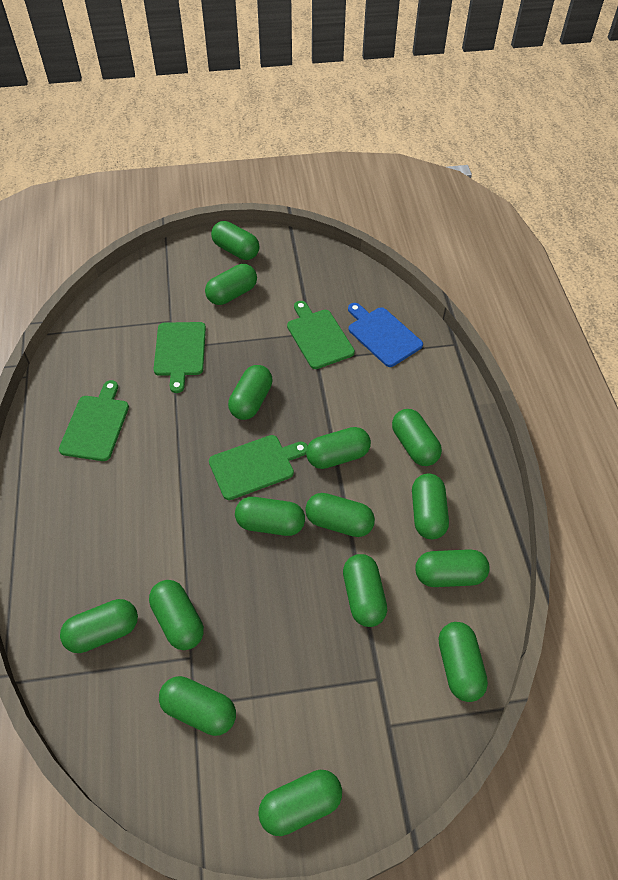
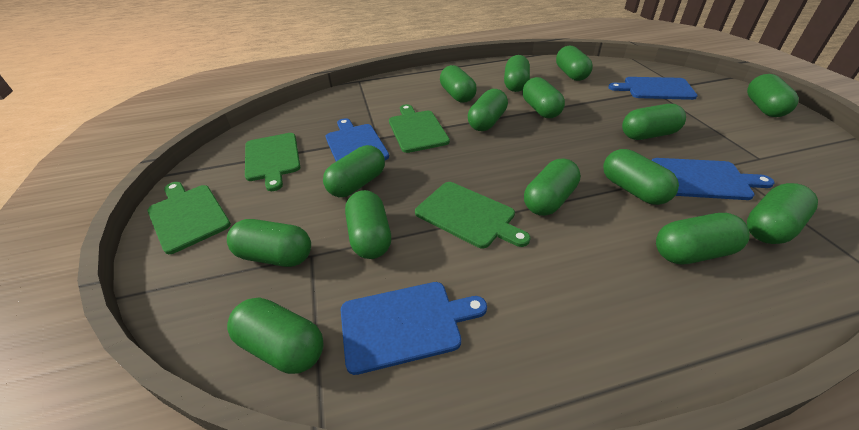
blue cutting board: [348,303,423,367] = 1 -> [326,118,389,161] [341,282,487,375] [608,77,698,100] [652,158,775,200] = 4

